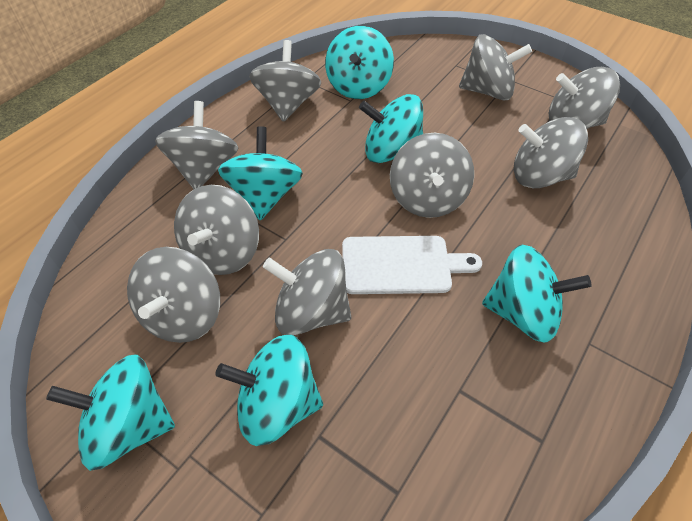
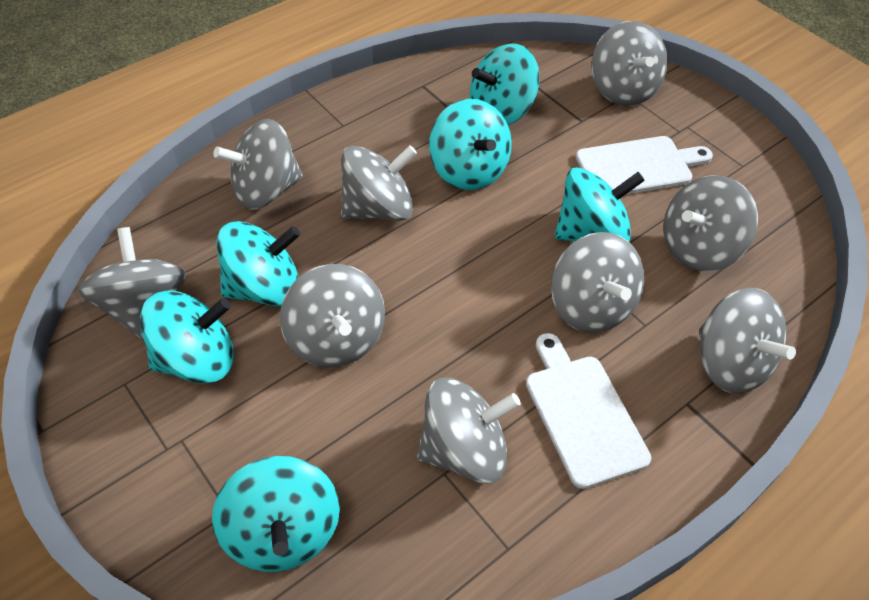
white cutting board: [342,236,482,294] = 1 -> [526,333,651,489] [576,136,713,194] = 2

